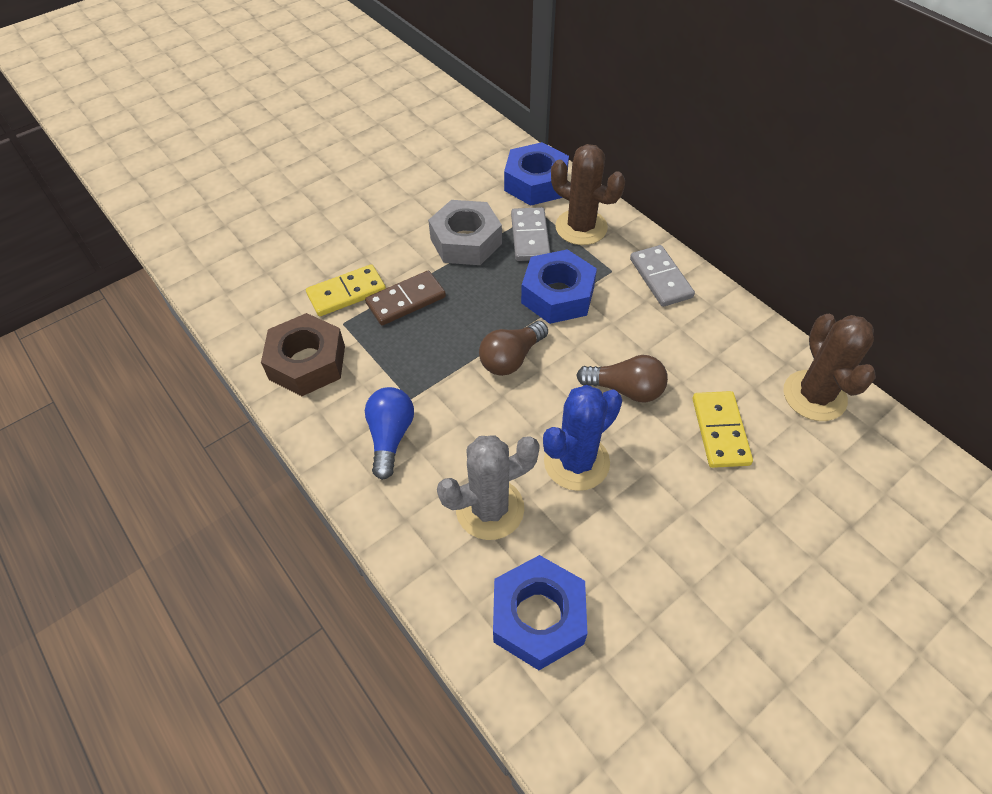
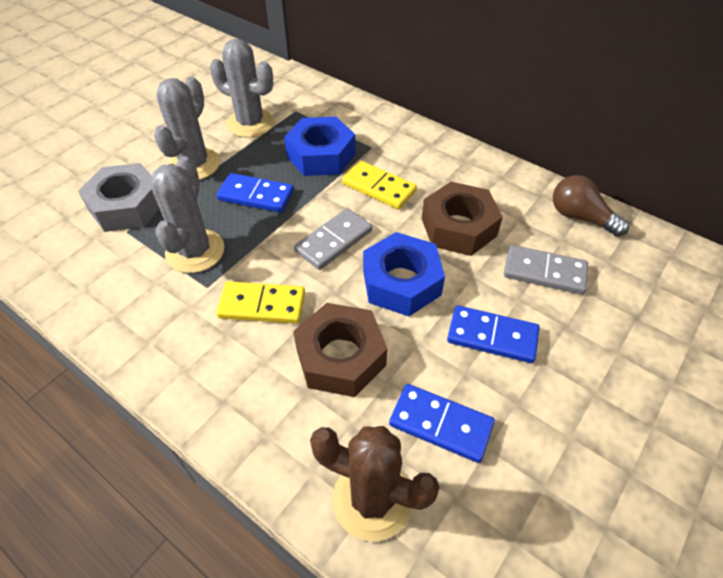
blue cactus: [543,385,622,491] = 1 -> none = 0
blue domino: none = 0 -> [216,173,294,213] [389,384,495,463] [447,305,540,363] = 3
blue light bulb: [365,387,414,480] = 1 -> none = 0
blue nut: [493,555,588,670] [504,142,569,206] [521,249,597,324] = 3 -> [284,117,355,176] [363,232,445,316] = 2
brown cactus: [551,144,625,245] [783,314,876,421] = 2 -> [310,426,440,541] = 1
brown domino: [365,271,446,325] = 1 -> none = 0
brown light bulb: [479,321,548,376] [576,355,668,402] = 2 -> [553,175,629,237] = 1
brown nut: [261,313,345,396] = 1 -> [293,303,387,397] [422,182,503,256] = 2
grey cactus: [437,435,540,540] = 1 -> [151,156,225,273] [154,76,220,180] [210,39,274,138] = 3

